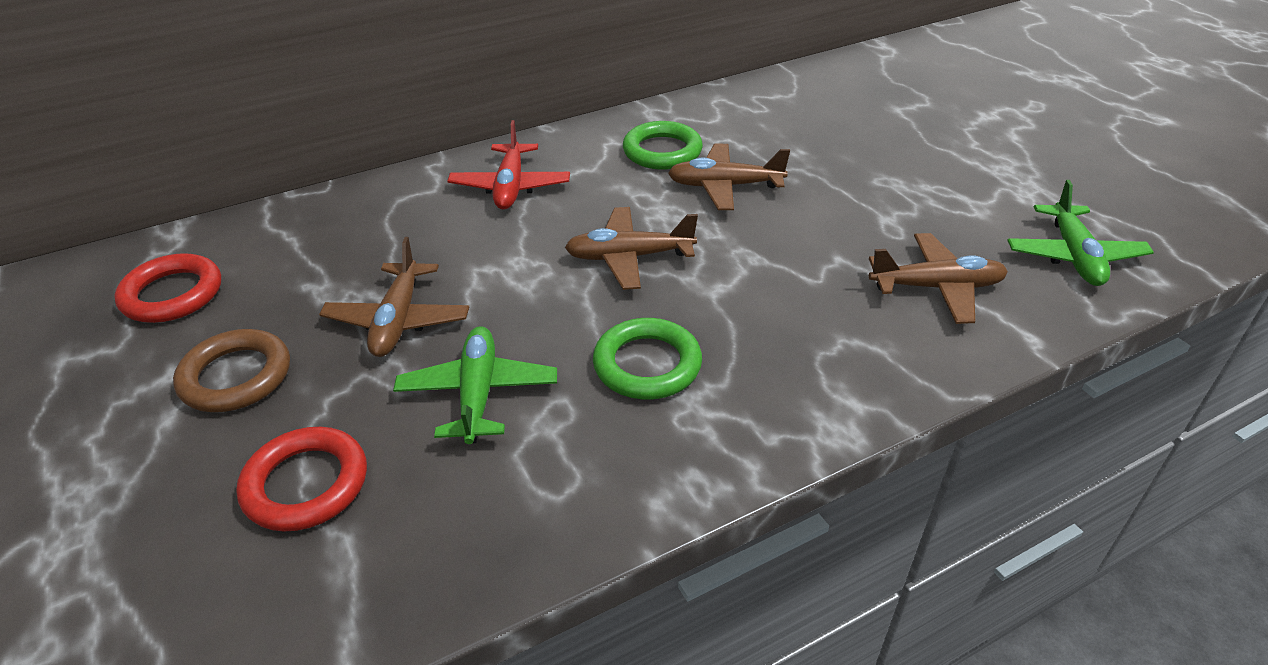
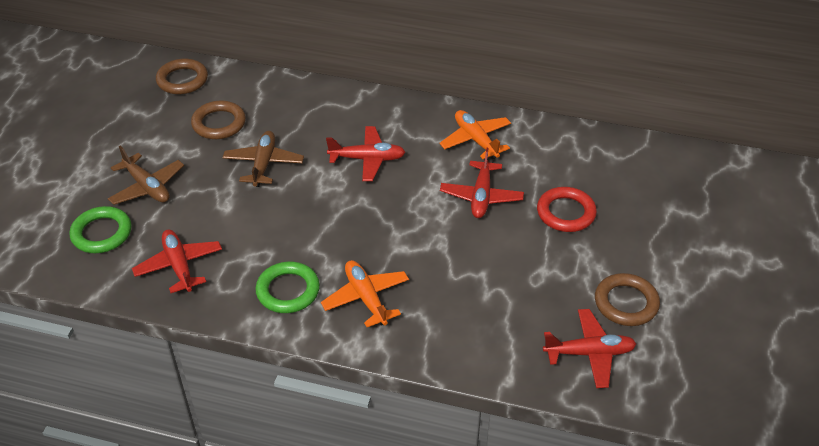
brown plane: [319,237,469,357] [565,207,698,290] [668,144,790,210] [869,233,1008,324] = 4 -> [108,146,184,205] [223,131,304,187] = 2
brown ring: [173,329,290,412] = 1 -> [156,59,208,94] [191,101,246,139] [595,273,660,326] = 3
green plane: [393,326,557,444] [1007,180,1154,286] = 2 -> none = 0
orange plane: none = 0 -> [321,260,409,327] [439,110,511,159] = 2
red plane: [447,120,570,209] = 1 -> [132,230,222,293] [326,126,405,181] [440,148,524,218] [543,309,636,388] = 4
red ring: [114,253,221,323] [236,427,367,532] = 2 -> [537,187,597,232] = 1

